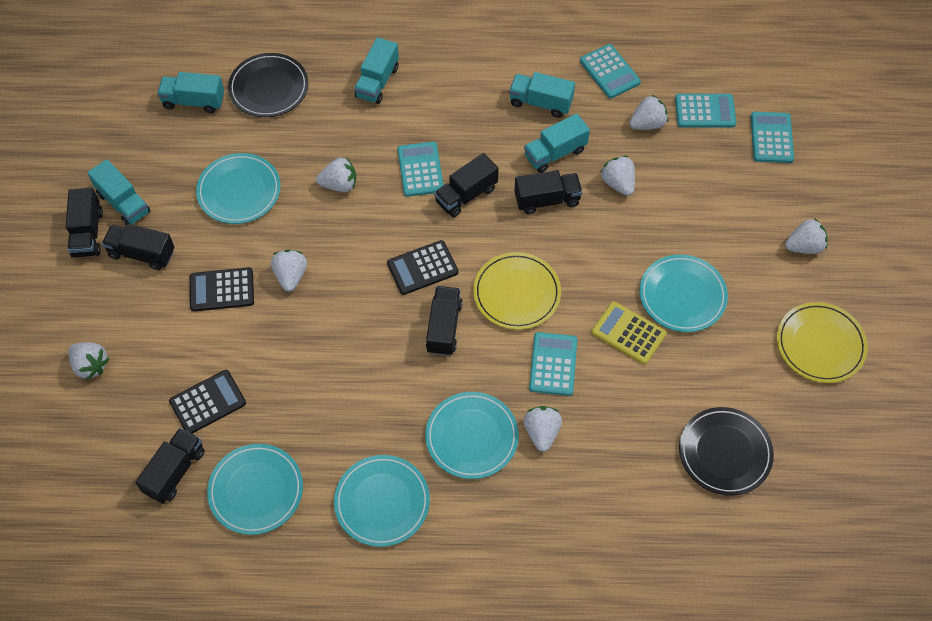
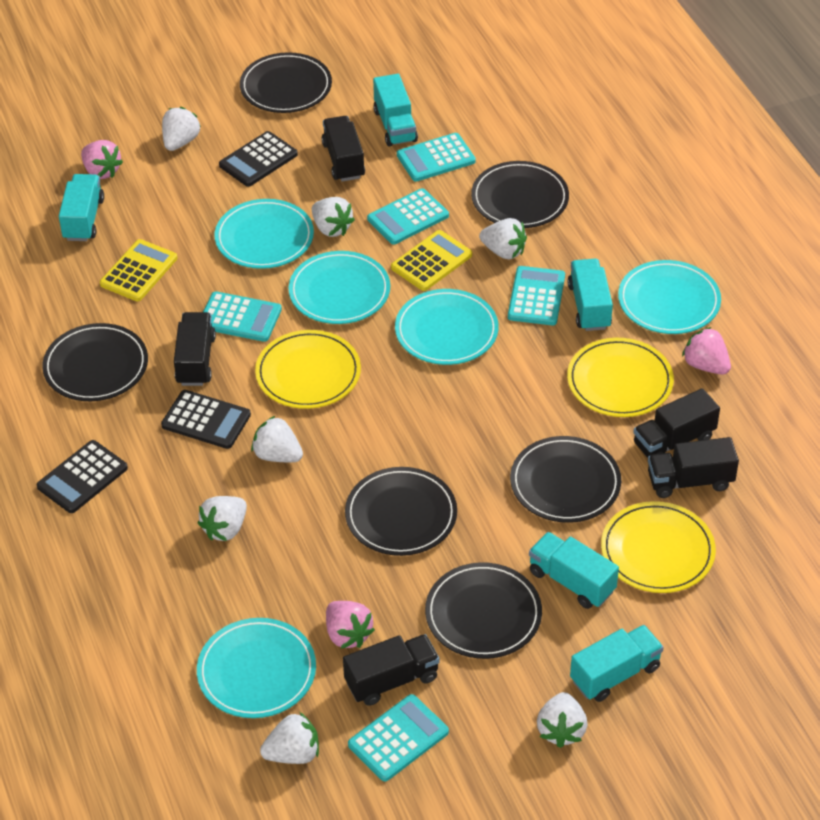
black plate: [228,53,308,117] [679,407,774,496] = 2 -> [42,323,148,401] [240,52,332,113] [345,467,457,556] [425,562,542,659] [471,161,569,228] [510,436,621,523] = 6
black truck: [66,188,103,258] [102,224,174,270] [135,428,205,504] [426,286,463,356] [434,153,499,217] [514,170,583,214] = 6 -> [174,312,216,386] [322,116,365,181] [343,634,440,706] [633,388,720,458] [648,437,739,498] = 5
pink strawberry: none = 0 -> [81,140,123,179] [326,601,375,649] [682,327,731,375] = 3
yellow calculator: [592,301,666,364] = 1 -> [100,239,178,301] [391,230,472,291] = 2
yellow plate: [473,252,561,330] [777,302,868,383] = 2 -> [255,330,361,409] [567,338,674,417] [601,501,716,593] = 3

